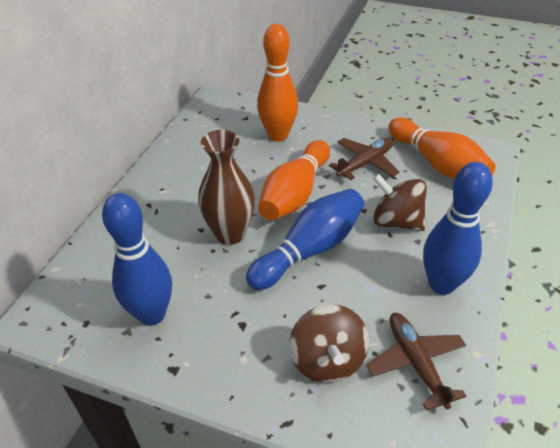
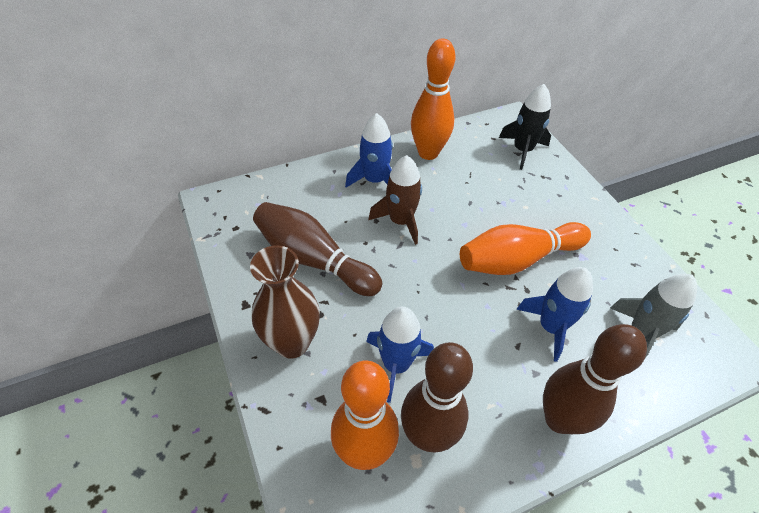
black rocket: none = 0 -> [499,84,551,170] = 1
blue bowling pin: [102,193,172,326] [246,189,364,290] [423,162,493,295] = 3 -> none = 0
blue rocket: none = 0 -> [345,113,393,188] [366,307,434,403] [516,267,593,362] = 3
brown bowling pin: none = 0 -> [253,202,383,296] [401,342,473,452] [543,324,647,434] = 3
brown plane: [329,137,399,180] [366,313,466,411] = 2 -> none = 0
brown rocket: none = 0 -> [368,155,422,245] = 1
brown spinning top: [289,304,369,383] [373,174,427,231] = 2 -> none = 0
grey rocket: none = 0 -> [610,274,697,358] = 1

